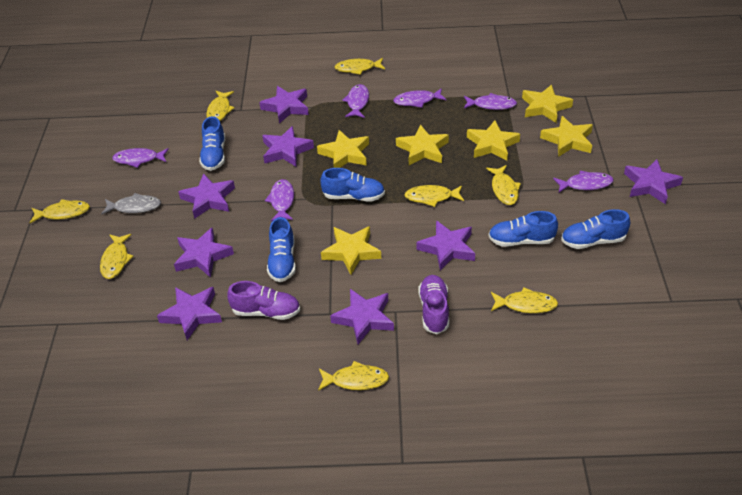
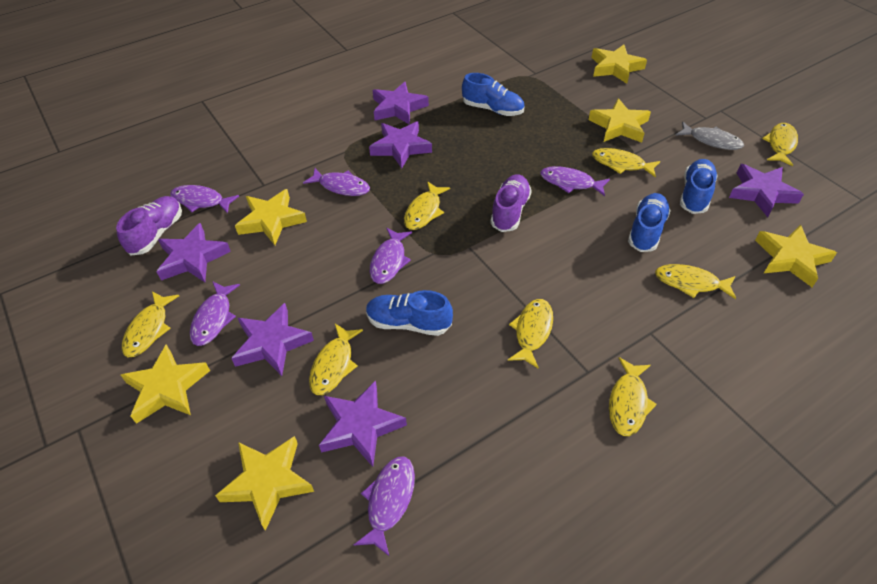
blue shoe: [199,116,225,171] [267,217,296,282] [320,168,385,202] [488,211,558,247] [561,209,630,249] = 5 -> [366,290,453,336] [462,73,524,116] [628,193,671,252] [680,159,718,214] = 4
purple star: [157,287,222,340] [174,228,234,278] [178,173,235,219] [259,86,309,123] [262,126,314,167] [330,289,394,344] [416,220,475,271] [624,159,683,204] = 8 -> [157,223,231,282] [231,303,314,376] [319,380,407,467] [369,121,432,168] [372,82,429,125] [729,164,804,217] = 6

